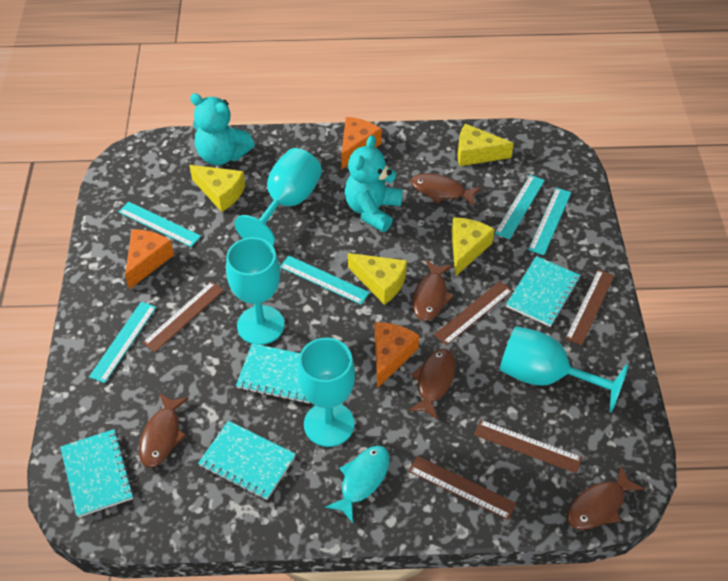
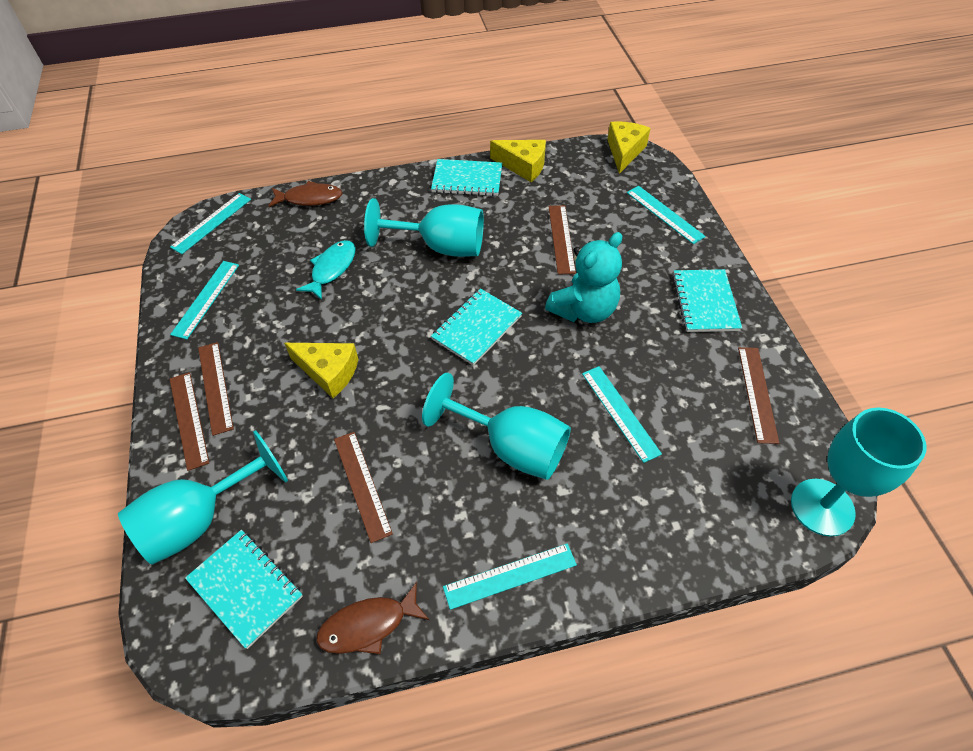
brown fish: [139,393,189,468] [408,349,455,420] [411,173,481,206] [413,260,454,321] [567,466,644,530] = 5 -> [269,181,342,207] [316,582,429,654] = 2
orange cheese: [125,229,174,289] [341,117,382,169] [375,322,419,389] = 3 -> none = 0
turquoise teddy bear: [190,93,255,165] [345,135,403,232] = 2 -> [545,232,622,323] = 1
yellow cheese: [189,165,246,212] [348,253,407,305] [452,217,494,277] [458,124,514,166] = 4 -> [284,343,358,398] [490,140,546,182] [607,121,651,174] = 3

